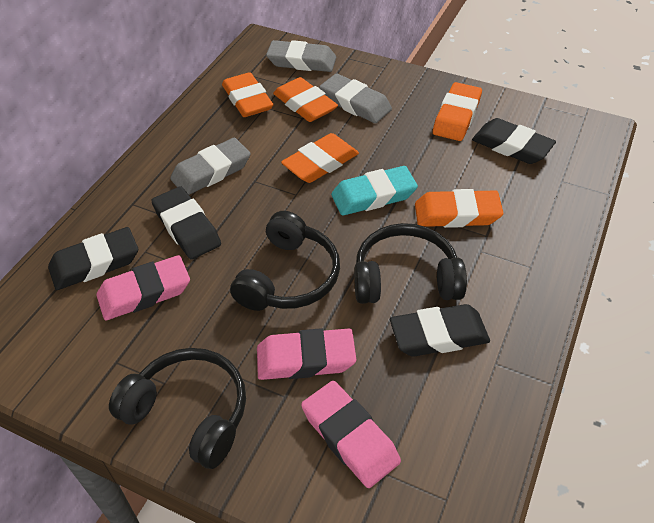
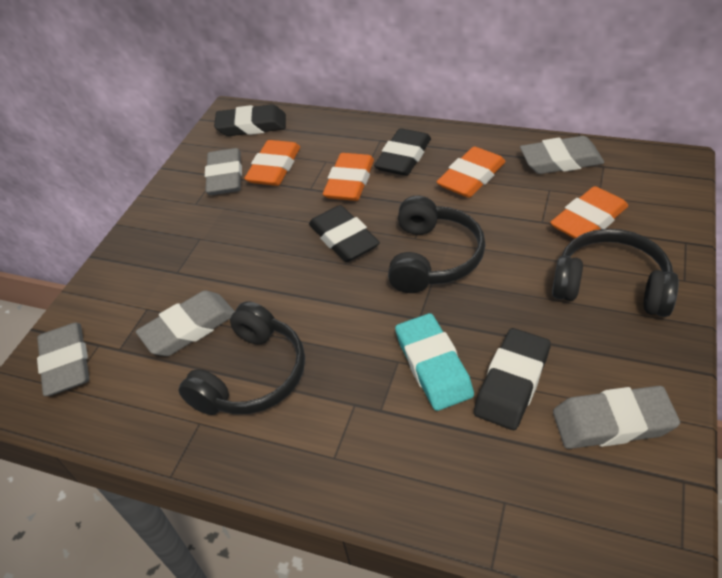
grey eraser: [170,138,251,195] [266,40,336,72] [319,73,392,123] = 3 -> [37,322,89,396] [136,290,235,356] [205,148,242,195] [520,136,604,174] [553,386,680,449] = 5
orange eraser: [222,72,273,117] [273,77,338,122] [281,133,359,183] [415,189,503,228] [433,82,482,141] = 5 -> [244,140,300,186] [323,153,374,201] [437,147,506,198] [550,186,628,239] = 4
pink eraser: [96,255,190,320] [257,328,356,380] [301,381,401,488] = 3 -> none = 0

